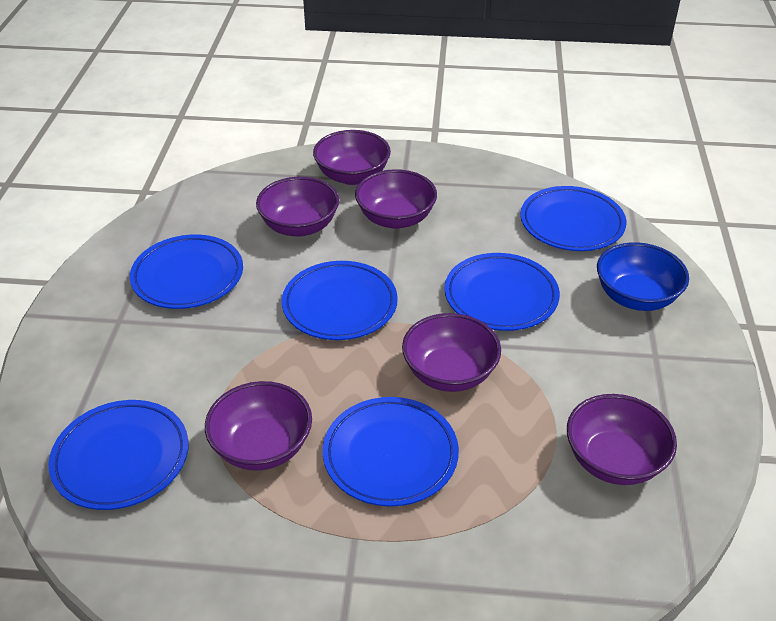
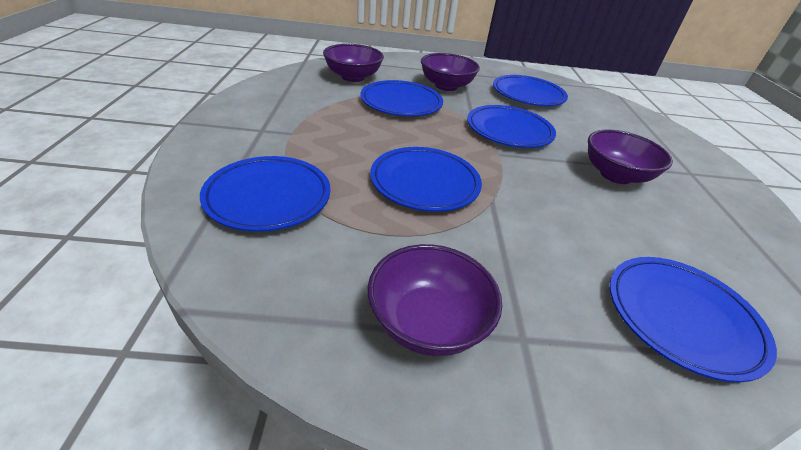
blue bowl: [597,242,689,311] = 1 -> none = 0
purple bowl: [205,381,312,471] [256,177,339,237] [313,130,391,185] [355,169,437,229] [402,313,501,392] [567,394,677,485] = 6 -> [323,44,384,82] [368,244,502,356] [421,53,480,91] [588,129,673,184] = 4

